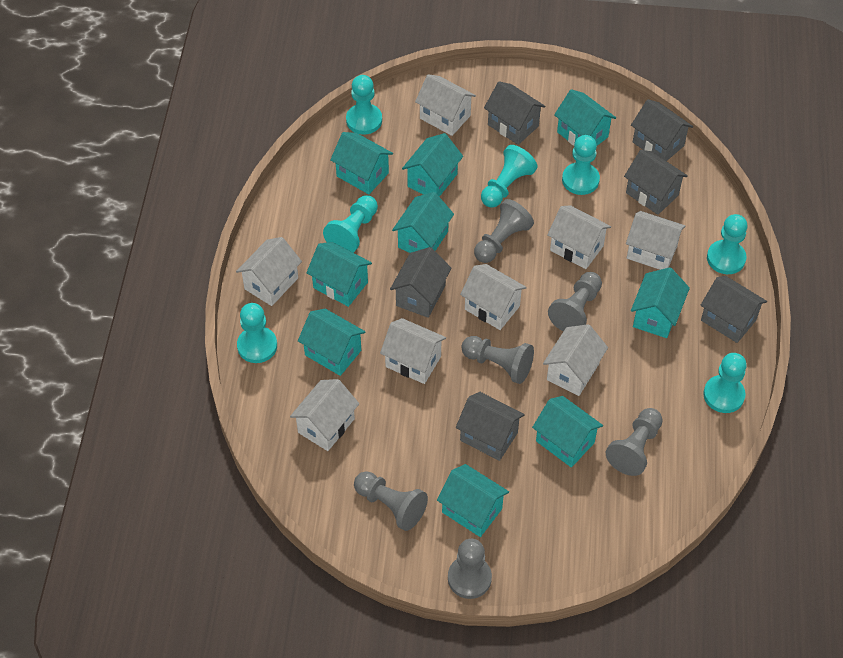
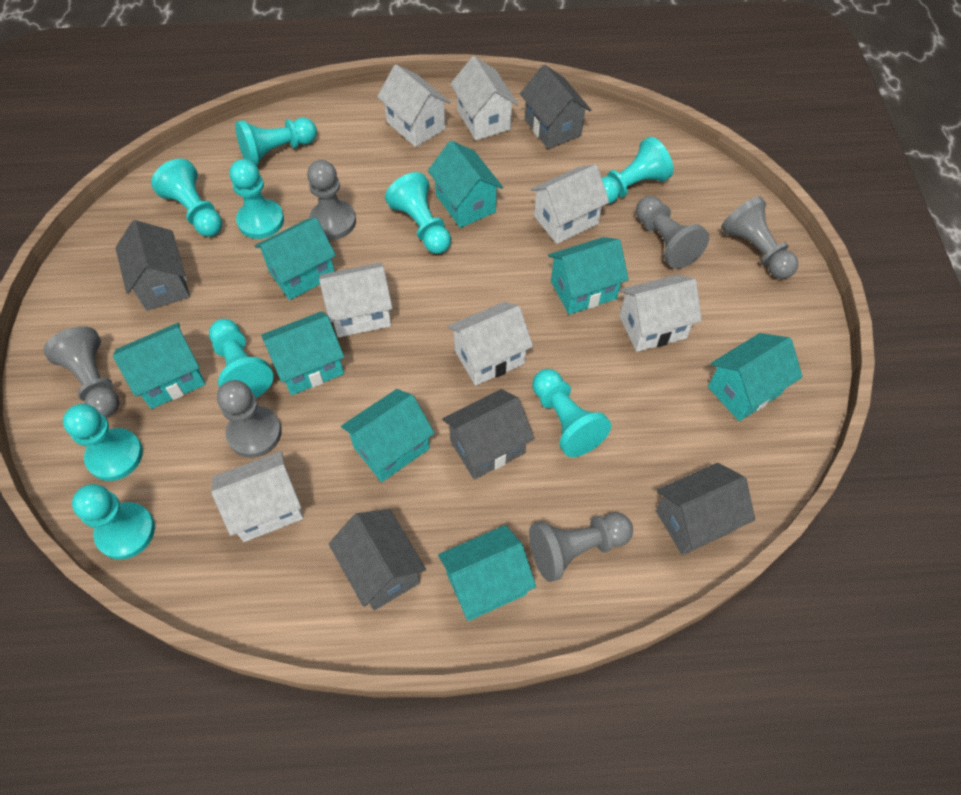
grey house: [390,247,451,318] [456,392,525,461] [484,81,546,145] [624,150,688,215] [631,99,693,161] [700,276,767,343] = 6 -> [115,220,190,311] [329,509,426,611] [442,389,534,480] [520,64,591,149] [656,463,755,555] = 5
turquoise house: [298,309,366,376] [307,242,372,307] [330,132,393,194] [392,192,454,253] [402,133,463,197] [437,464,509,537] [532,396,603,468] [554,89,616,146] [631,267,690,338] = 9 -> [113,323,205,409] [255,218,336,300] [261,311,344,395] [341,389,435,482] [428,140,503,228] [438,525,536,621] [548,237,629,315] [708,333,803,421] = 8
turquoise pawn: [237,303,277,363] [323,195,378,253] [346,75,382,134] [481,145,538,208] [562,135,600,195] [703,353,747,413] [707,214,747,274] = 7 -> [63,404,143,481] [72,484,155,559] [151,159,222,237] [209,319,273,398] [230,159,284,239] [235,118,317,166] [385,172,451,254] [532,369,611,457] [602,137,674,204] = 9
white house: [236,237,302,306] [290,379,359,451] [380,318,446,384] [415,74,476,136] [460,264,527,330] [543,324,608,396] [547,205,611,269] [626,211,685,270] = 8 -> [211,451,304,542] [319,263,393,337] [377,64,450,147] [448,302,533,386] [451,56,518,141] [530,164,609,244] [619,275,702,352] = 7

